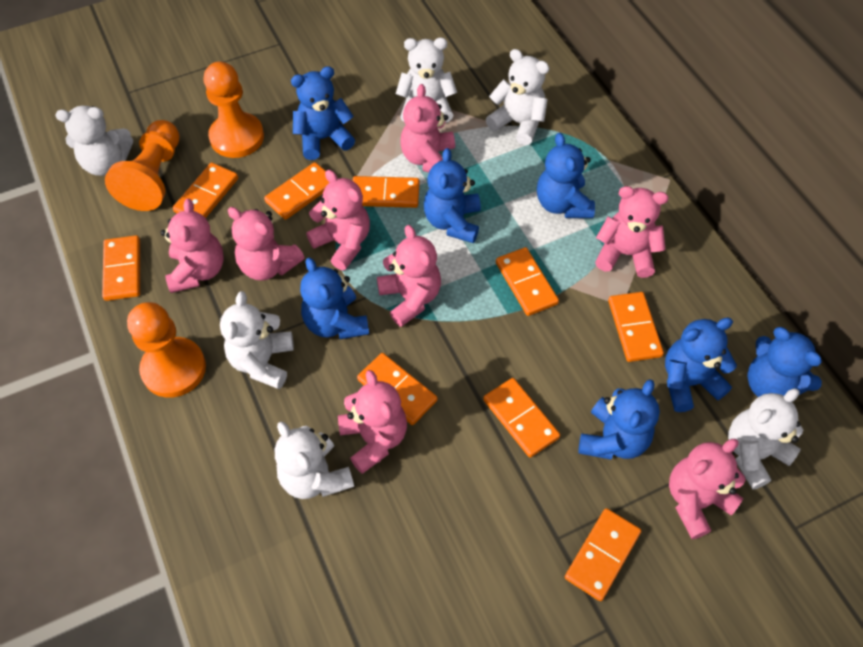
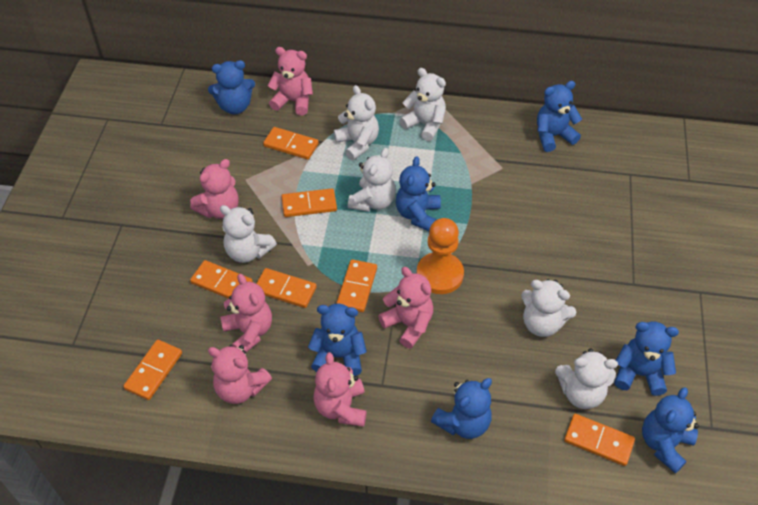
orange domino: [102,235,140,301] [173,163,238,218] [264,162,330,220] [353,176,420,208] [357,353,437,425] [483,378,560,458] [496,247,559,316] [565,508,641,601] [608,292,664,362] = 9 -> [123,340,182,400] [190,260,253,299] [256,268,317,308] [263,127,319,160] [282,188,337,217] [336,259,377,312] [564,414,635,466] = 7
orange pawn: [105,120,179,211] [127,302,206,398] [203,61,264,158] = 3 -> [417,218,464,294] = 1
pink teddy bear: [160,199,224,293] [228,207,305,281] [306,170,370,270] [338,370,407,474] [377,225,441,327] [400,84,455,173] [595,186,669,278] [669,439,746,539] = 8 -> [190,159,239,219] [208,345,272,404] [220,274,272,352] [267,47,313,115] [313,352,367,427] [378,267,433,349] = 6

